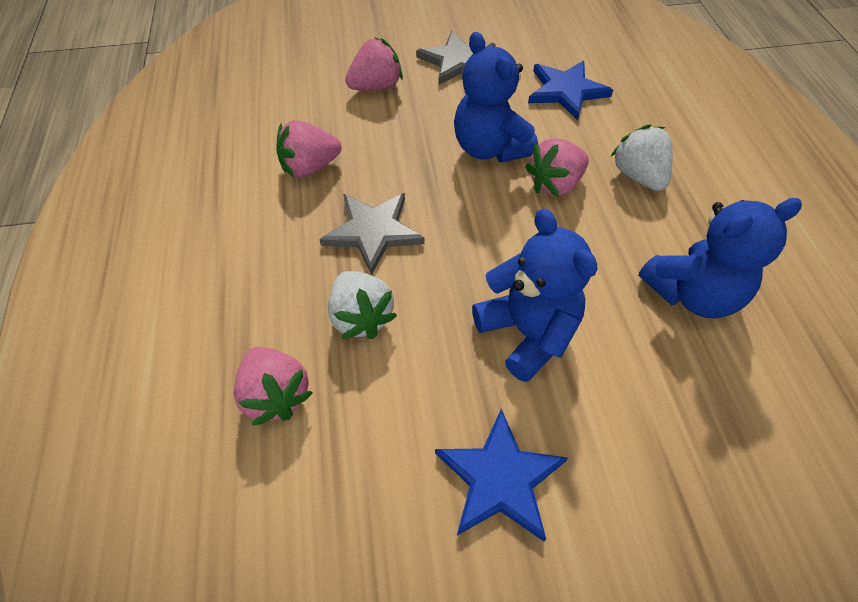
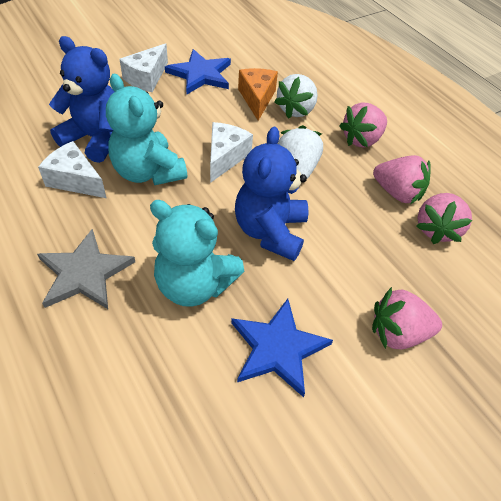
blue teddy bear: [454,32,538,163] [472,209,597,382] [638,198,802,319] = 3 -> [49,36,114,163] [235,127,308,261] = 2
grey star: [319,193,425,275] [416,31,496,85] = 2 -> [37,229,135,309] = 1
orange cheese: none = 0 -> [238,68,278,121] = 1
turquoise teddy bear: none = 0 -> [106,74,187,185] [150,200,244,307] = 2
white cheese: none = 0 -> [38,141,107,198] [119,43,168,92] [210,122,253,183] = 3

